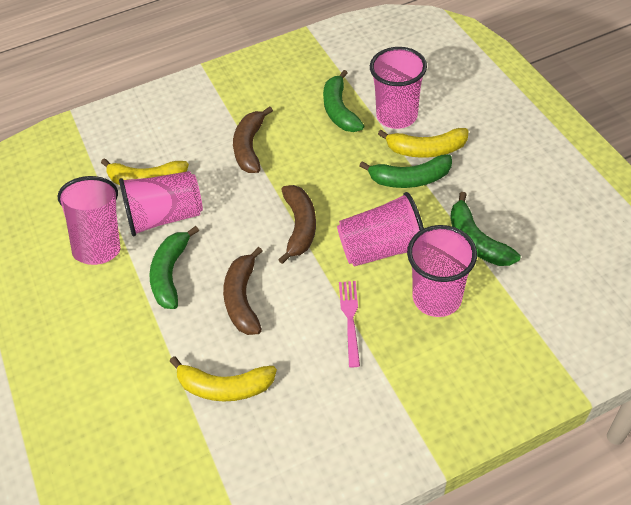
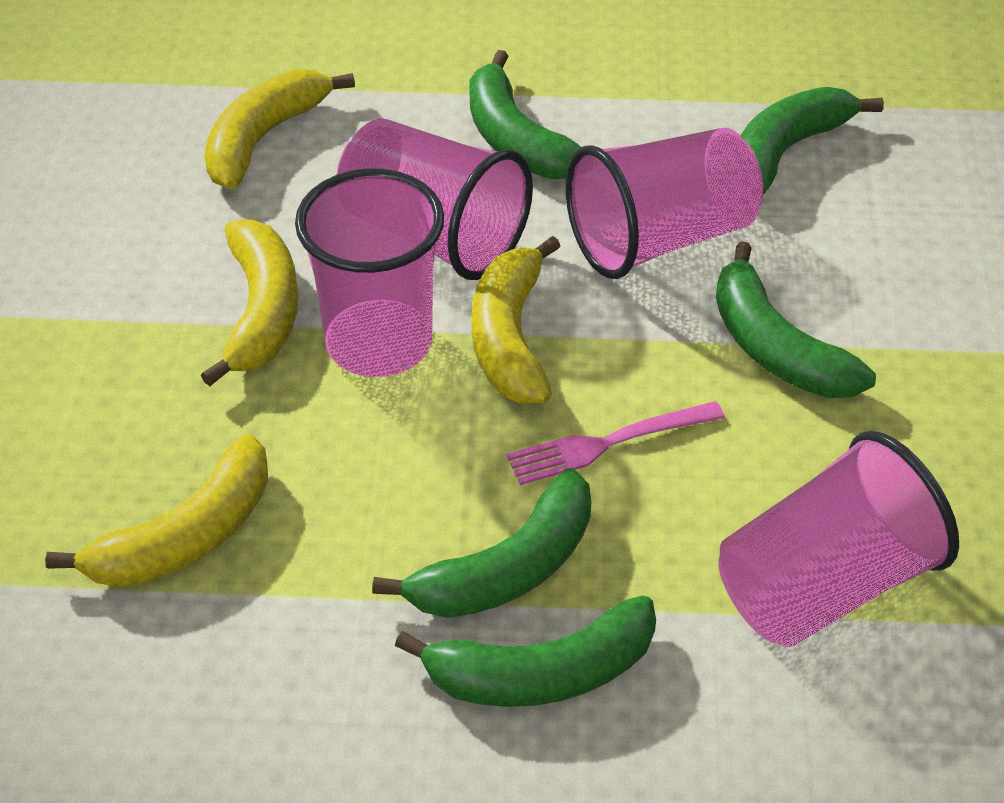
brown banana: [223,247,262,335] [233,106,273,173] [278,185,316,264] = 3 -> none = 0
green banana: [149,226,199,309] [323,70,364,132] [359,154,452,188] [450,192,520,266] = 4 -> [372,468,591,618] [395,595,656,707] [469,50,581,179] [716,242,876,398] [740,87,884,195] = 5
pink cup: [57,176,120,265] [119,171,203,237] [337,192,424,267] [370,47,427,129] [407,225,477,317] = 5 -> [295,168,444,377] [337,118,533,280] [565,128,763,279] [718,431,959,647] = 4
yellow banana: [101,158,189,185] [170,356,277,401] [378,128,468,158] = 3 -> [45,434,268,587] [201,219,299,386] [204,69,355,189] [471,236,561,404] = 4

